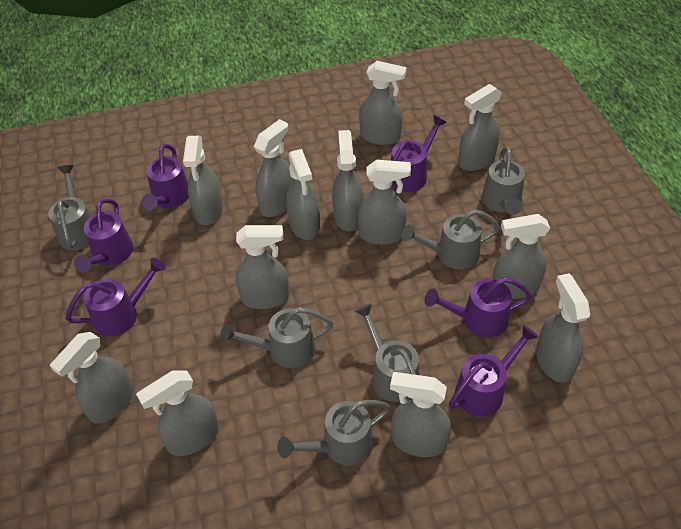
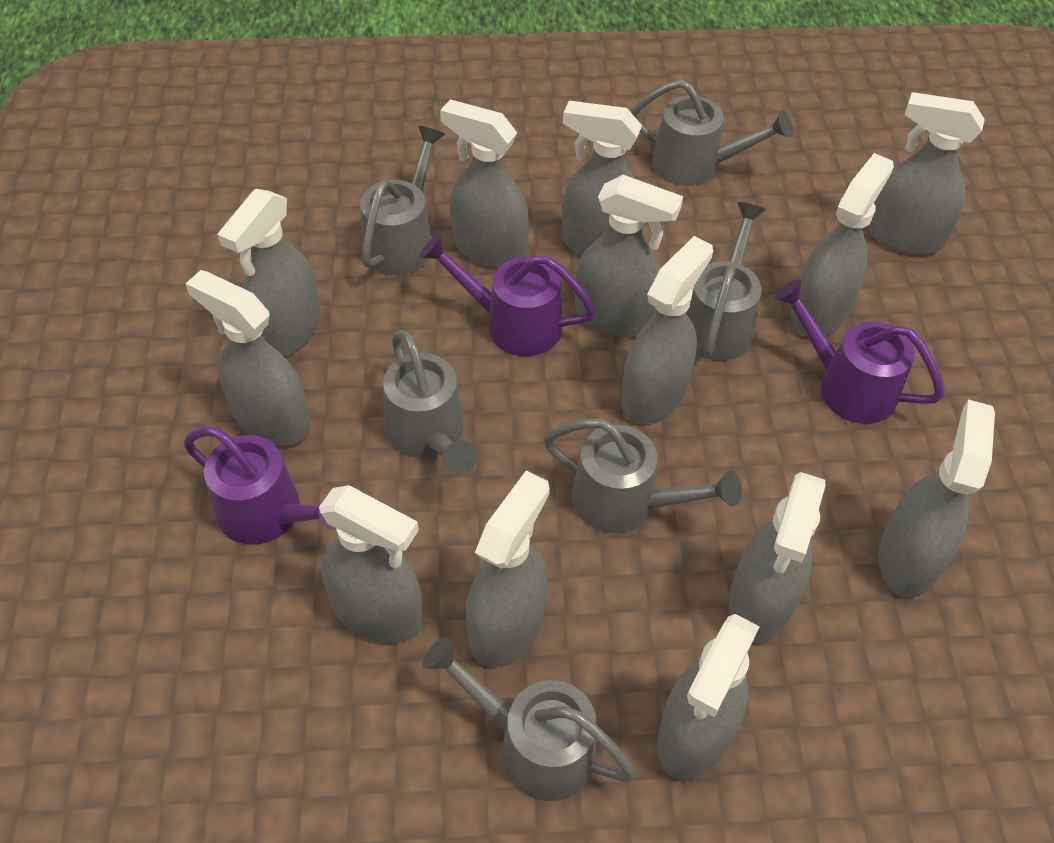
purple watering can: [65,258,166,336] [74,198,133,273] [141,144,189,210] [391,115,447,192] [425,277,532,338] [449,325,539,417] = 6 -> [183,426,336,545] [419,234,596,356] [774,280,944,424] = 3

